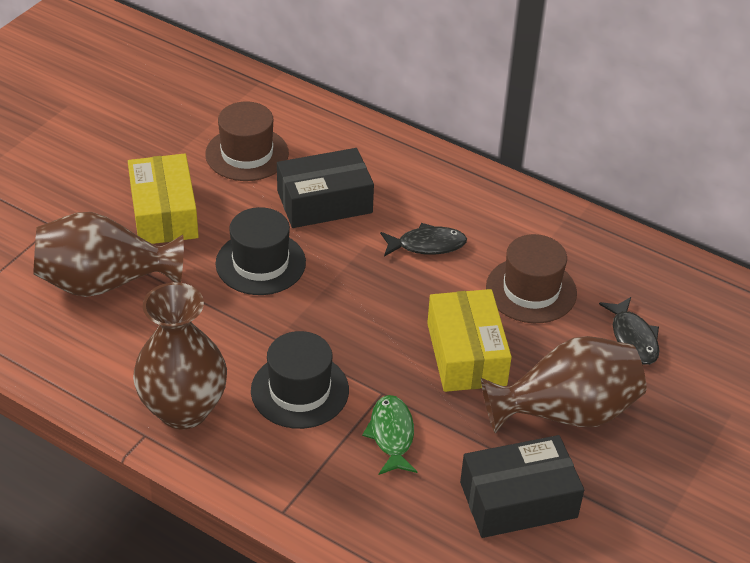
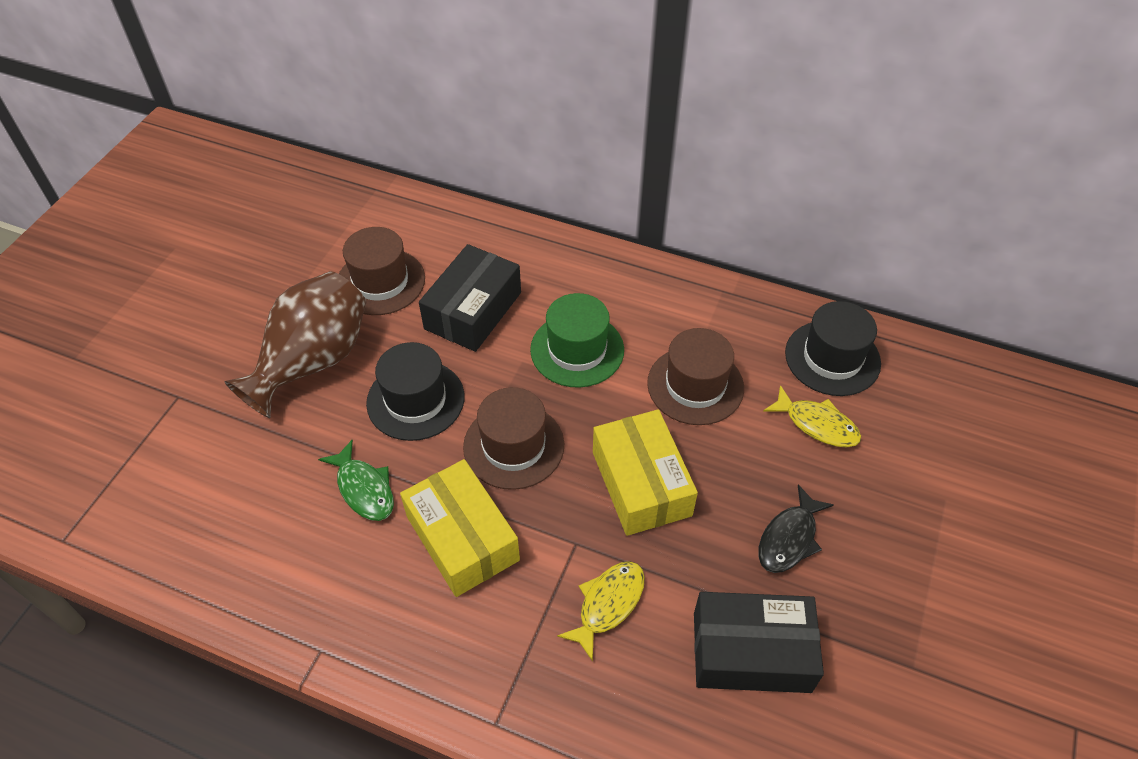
black fish: [380,223,467,257] [599,297,659,365] = 2 -> [758,485,834,573] = 1
brown hat: [205,101,289,181] [486,234,577,323] = 2 -> [339,227,425,315] [463,387,564,490] [647,328,744,425] = 3
brown vase: [33,212,184,297] [133,282,227,429] [481,336,646,433] = 3 -> [224,271,366,418] = 1
green hat: none = 0 -> [530,293,624,388] = 1
yellow fish: none = 0 -> [557,561,645,662] [763,385,861,447] = 2

